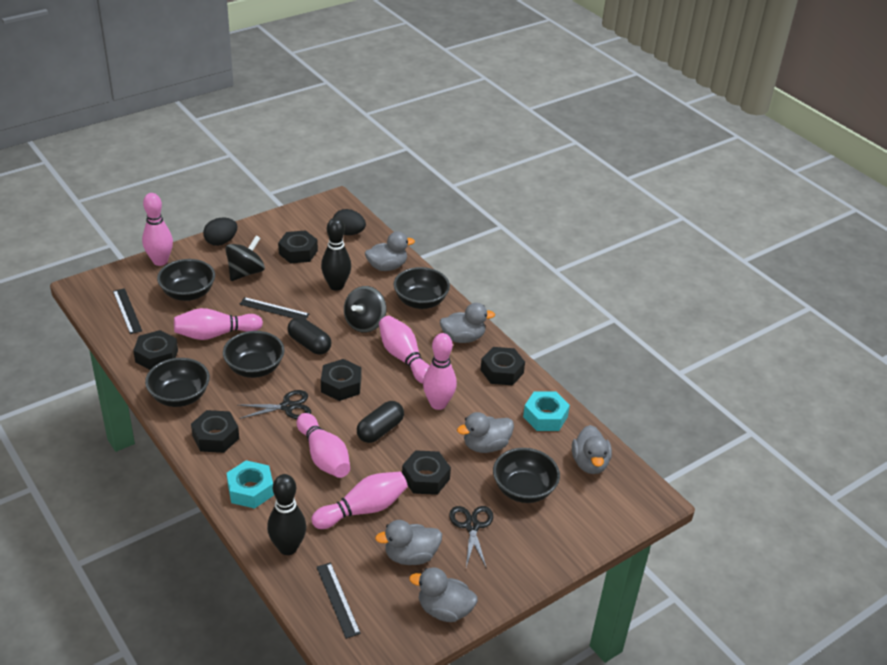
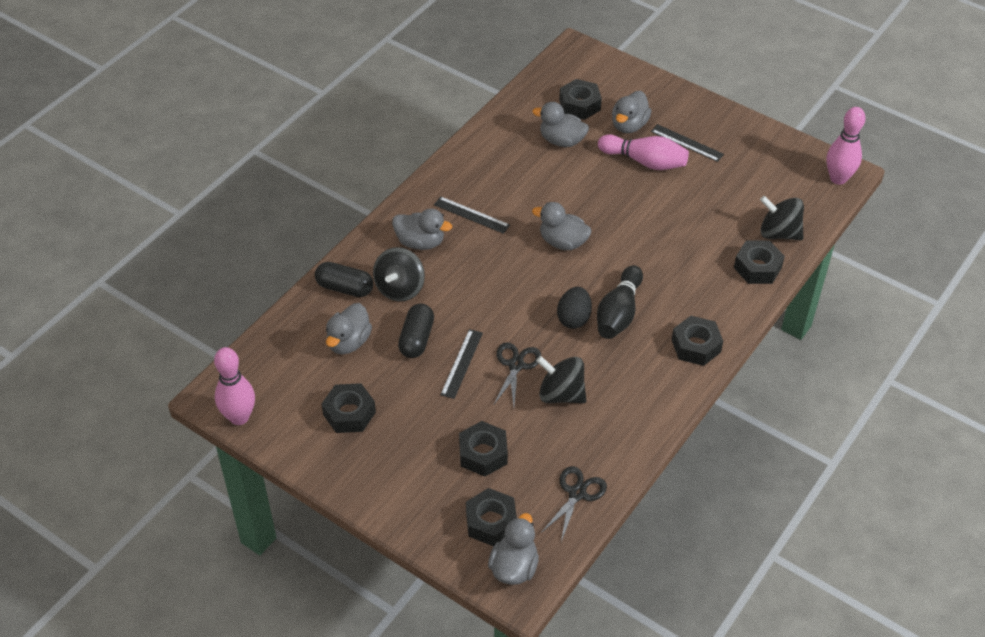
black bowl: [145,358,210,407] [157,259,215,301] [223,331,285,378] [393,267,450,309] [493,448,560,503] = 5 -> none = 0
black bowling pin: [267,474,306,555] [321,217,351,291] = 2 -> [597,265,643,339] = 1
black egg: [203,218,237,246] [333,209,366,235] = 2 -> [557,287,592,329] = 1
black spinning top: [225,235,265,281] [344,286,386,332] = 2 -> [373,247,425,301] [536,356,586,403] [760,196,804,240] = 3
pink bowling pin: [142,193,173,266] [174,308,263,340] [297,413,350,478] [311,472,408,529] [379,316,429,384] [423,333,457,410] = 6 -> [214,347,255,425] [598,134,689,170] [826,107,866,185] = 3
turquoise nut: [227,460,274,509] [523,391,570,431] = 2 -> none = 0

